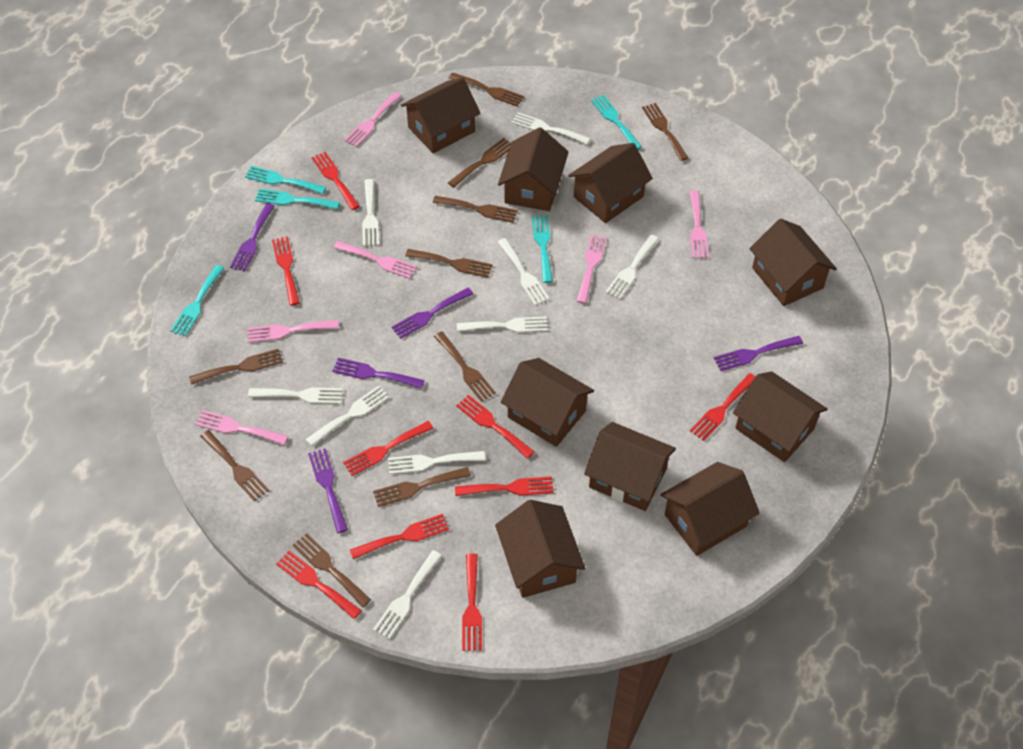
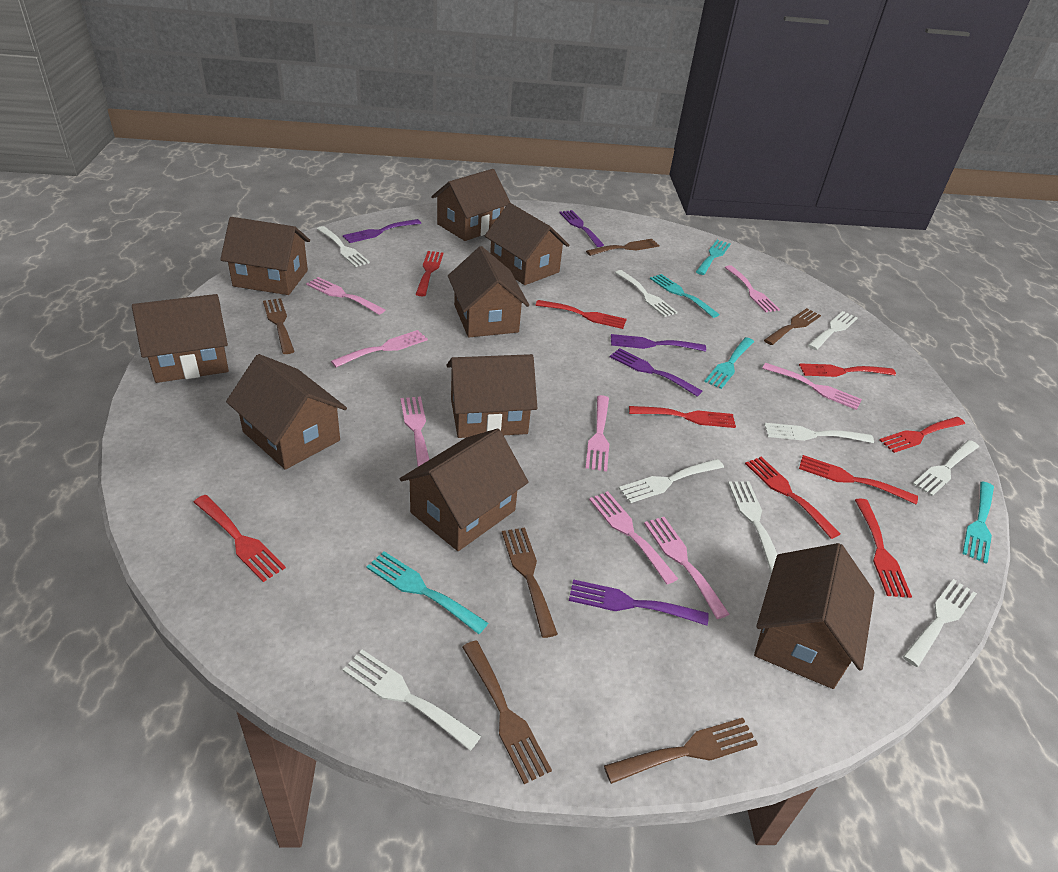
brown fork: [189,349,283,385] [200,430,269,501] [293,533,371,608] [373,467,471,507] [405,249,493,278] [433,196,517,223] [434,331,496,402] [448,138,511,188] [449,72,524,107] [642,103,688,161] = 10 -> [263,298,295,354] [462,641,552,784] [502,528,558,638] [586,239,660,256] [604,718,758,784] [764,308,821,345] = 6
pink fork: [195,410,288,445] [248,320,339,343] [334,241,417,279] [344,92,401,147] [577,234,607,304] [690,190,709,258] = 6 -> [306,277,385,315] [331,330,428,367] [400,396,429,467] [585,395,609,472] [589,491,678,584] [644,517,730,619] [724,265,780,312] [762,363,862,410] = 8

